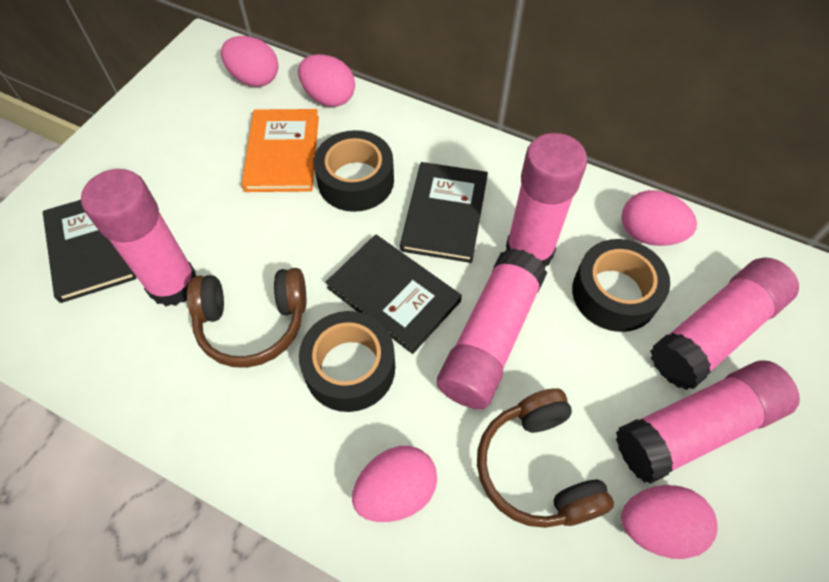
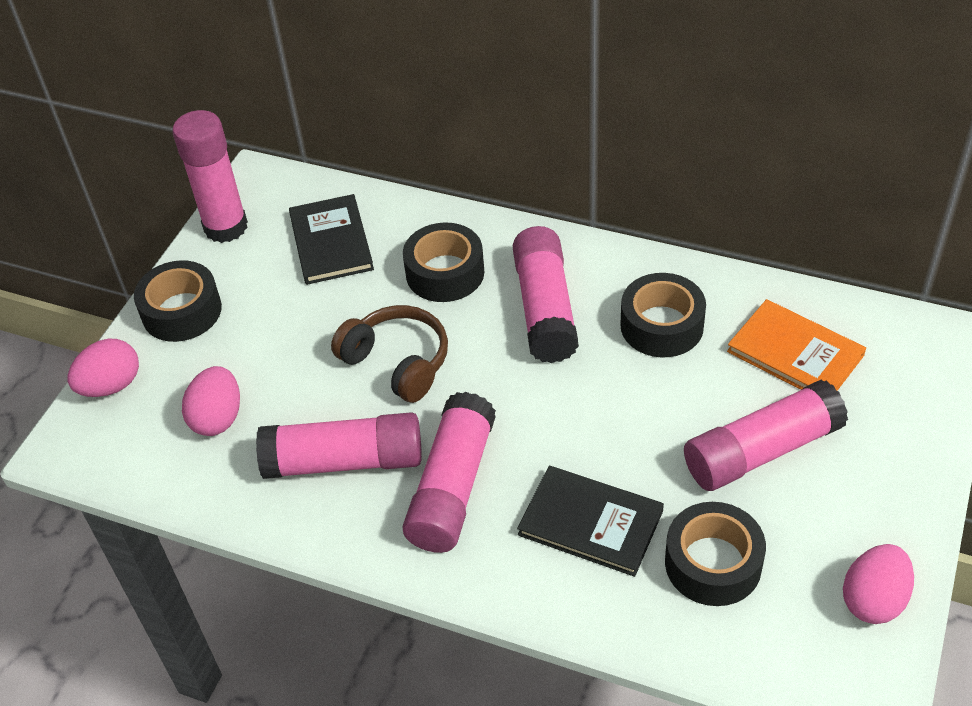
black book: [43,200,137,303] [326,234,462,354] [400,162,488,263] = 3 -> [289,194,374,285] [517,466,664,577] = 2
black tape: [299,311,395,412] [314,130,394,212] [572,239,670,332] = 3 -> [134,260,222,342] [403,222,484,302] [621,273,706,357] [665,502,766,606] = 4
brown headphones: [187,268,306,368] [477,388,614,528] = 2 -> [331,305,448,403] = 1
pink egg: [221,36,278,87] [298,54,355,107] [352,446,437,522] [621,485,717,559] [622,190,697,246] = 5 -> [67,339,139,397] [182,366,240,436] [843,544,914,624] = 3

